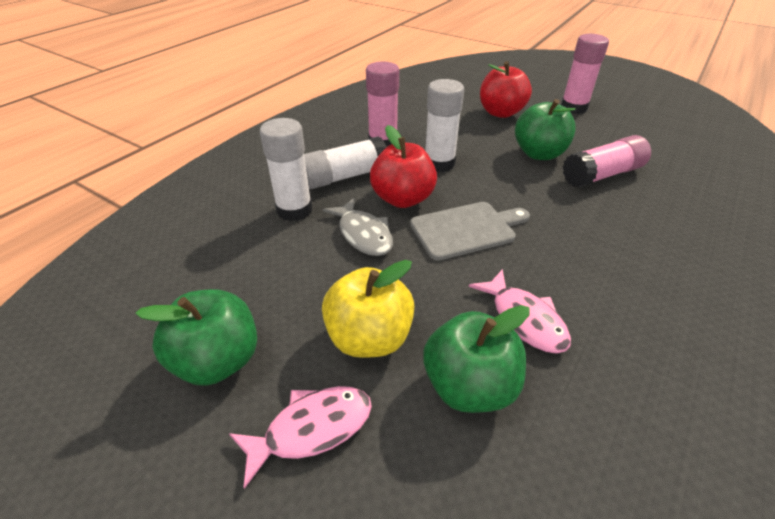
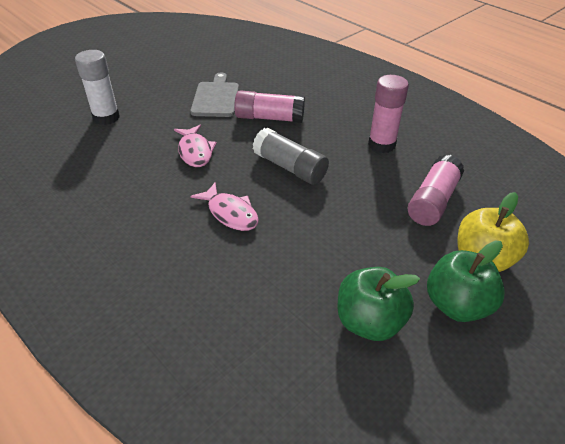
green apple: [135,289,257,386] [423,305,530,413] [515,99,576,160] = 3 -> [337,267,420,341] [427,241,505,322] = 2
grey fish: [323,198,393,256] = 1 -> none = 0
grey glue stick: none = 0 -> [253,128,329,185] = 1
red apple: [370,125,437,208] [480,61,532,118] = 2 -> none = 0
white glue stick: [260,118,312,221] [304,136,387,189] [425,79,464,172] = 3 -> [75,50,120,125] = 1

